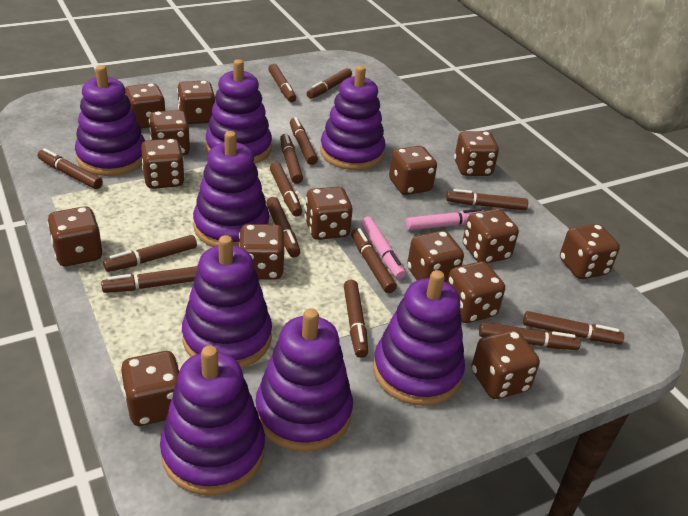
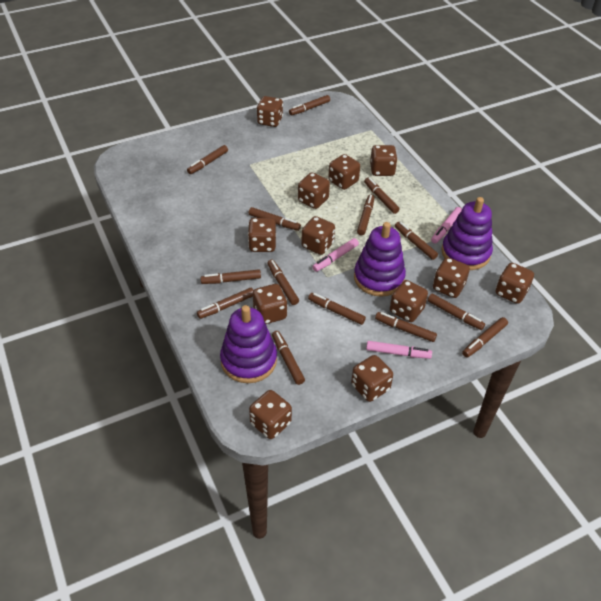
brown dice: [47,206,103,266] [121,351,179,426] [125,83,165,129] [141,139,185,189] [149,110,190,156] [177,80,215,124] [239,224,285,280] [304,187,353,240] [389,146,437,195] [407,231,464,283] [447,261,505,323] [454,131,499,176] [463,209,519,263] [471,330,540,399] [560,224,620,279] = 15 -> [248,218,276,252] [249,390,292,439] [253,284,287,324] [257,96,283,127] [298,172,330,209] [301,216,335,255] [328,154,360,190] [351,355,393,402] [370,145,398,176] [390,280,428,322] [433,257,470,298] [496,263,534,304] = 12
pink marker: [361,217,406,279] [406,208,484,230] = 2 -> [312,238,359,272] [366,341,432,359] [431,207,462,243] = 3
purple stacking toy: [75,65,145,176] [160,346,265,495] [182,235,272,368] [193,131,269,247] [206,59,272,164] [255,308,353,452] [320,66,385,170] [373,270,465,406] = 8 -> [220,305,277,383] [354,222,406,297] [441,197,493,270] = 3

